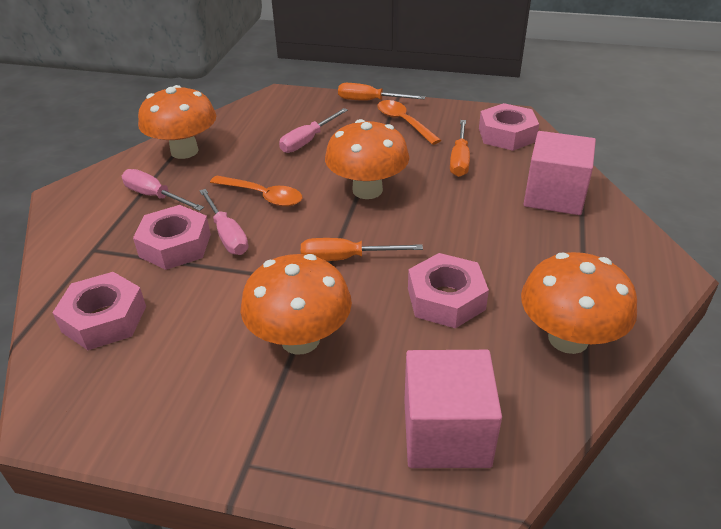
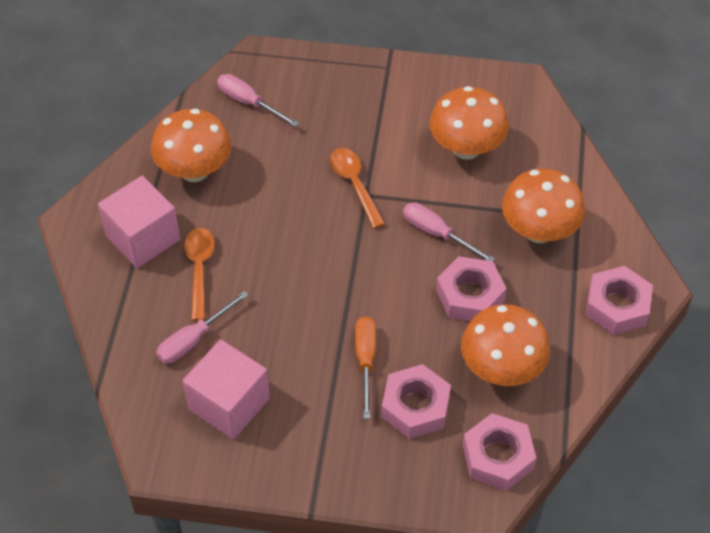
orange screwdriver: [301,238,423,261] [338,83,425,101] [450,120,470,177] = 3 -> [355,316,376,419] = 1

